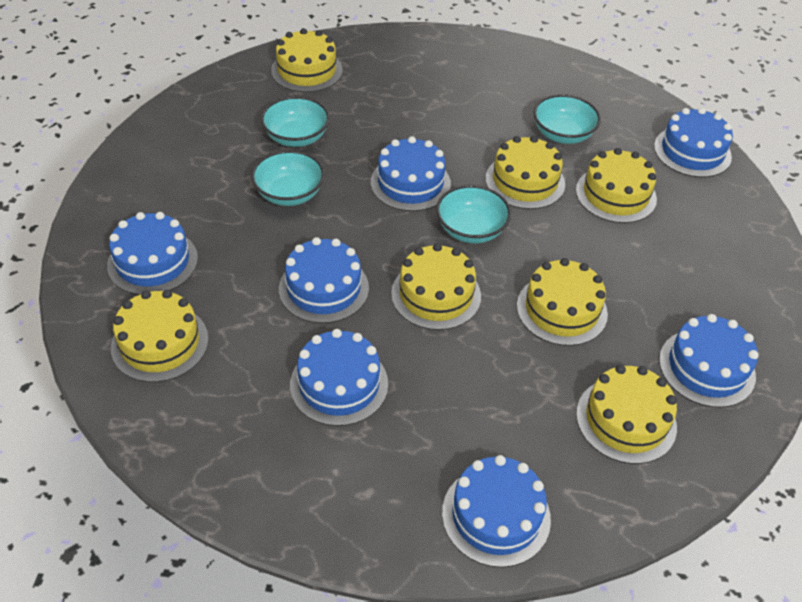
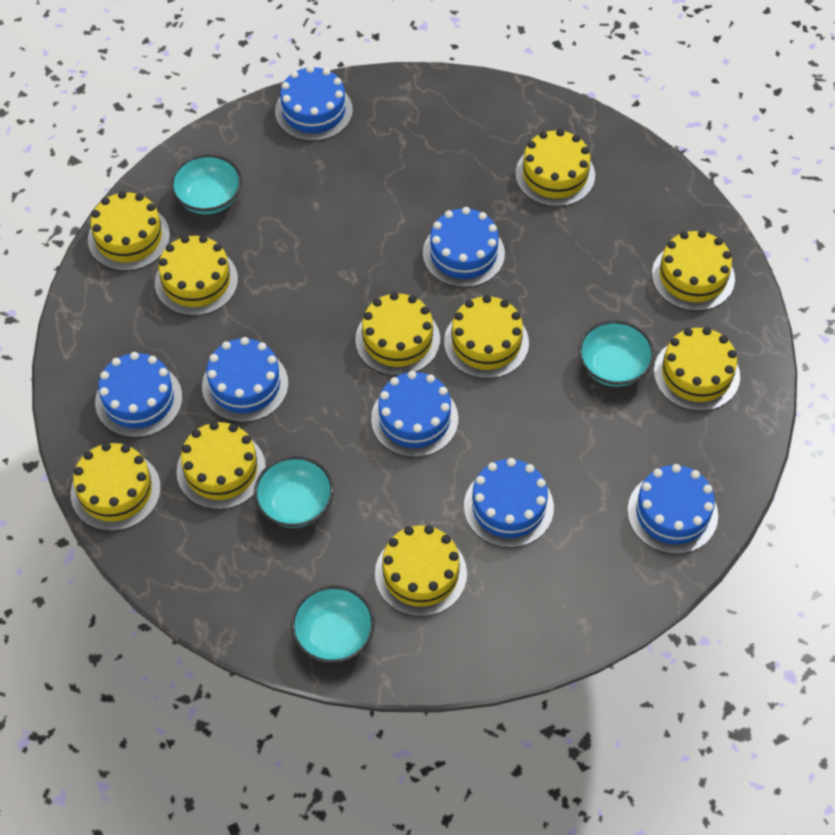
yellow cake: [111,290,209,382] [271,28,343,92] [391,243,481,330] [486,136,565,209] [517,258,608,346] [576,148,657,223] [576,365,677,464] = 7 -> [71,443,161,531] [88,191,170,271] [155,235,238,316] [176,421,266,509] [355,292,440,376] [375,525,467,617] [444,295,529,379] [515,129,595,207] [652,230,735,311] [654,327,740,411] = 10

